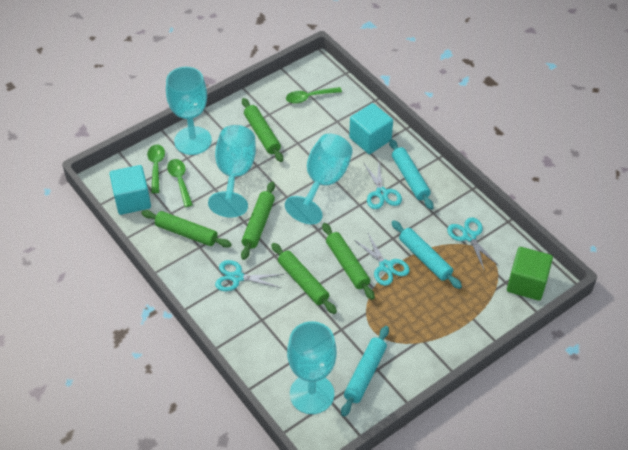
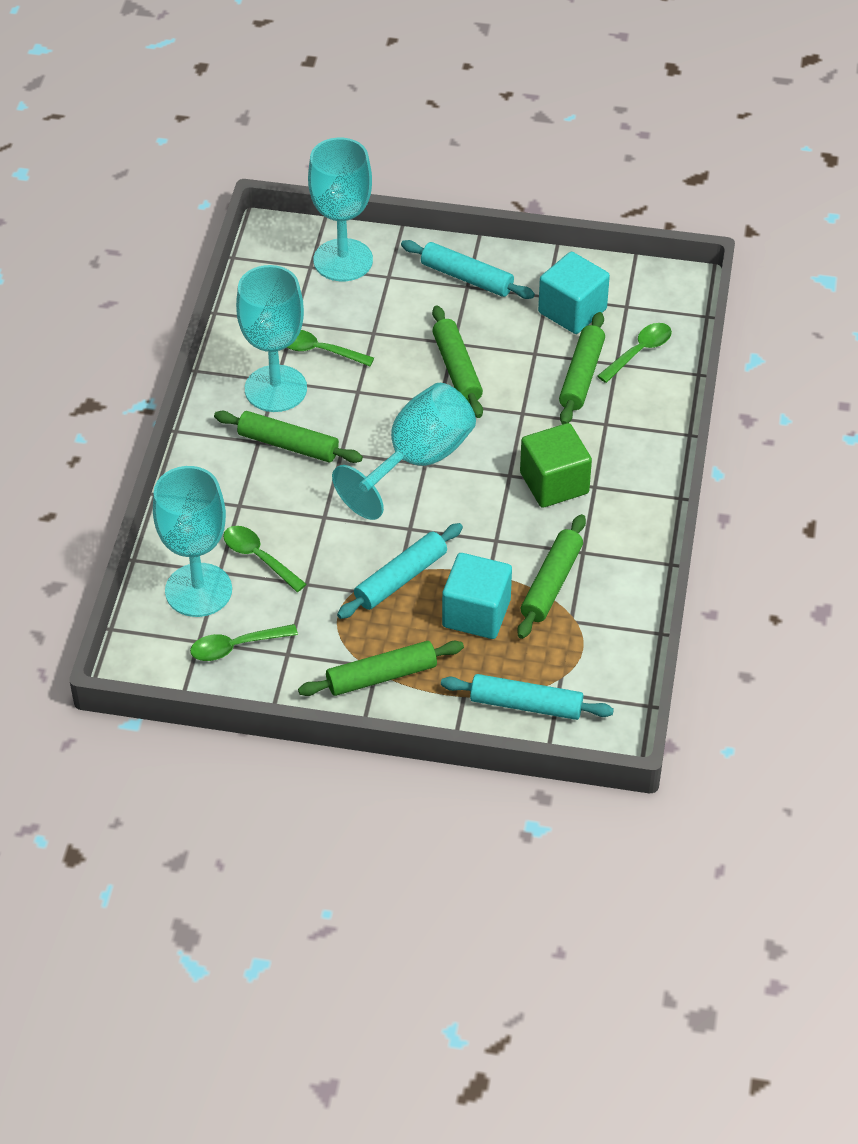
green spoon: [147,144,165,193] [167,159,193,207] [286,87,342,104] = 3 -> [190,624,298,661] [223,526,306,592] [287,330,374,366] [597,323,672,383] = 4
turquoise scissors: [215,260,284,291] [354,233,410,286] [364,164,402,209] [447,217,499,270] = 4 -> none = 0

